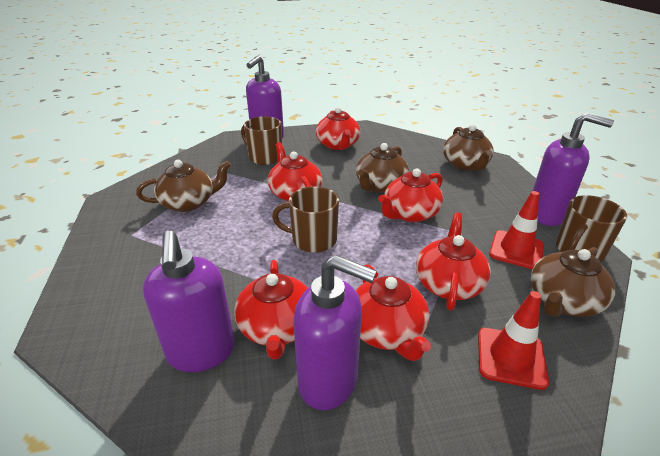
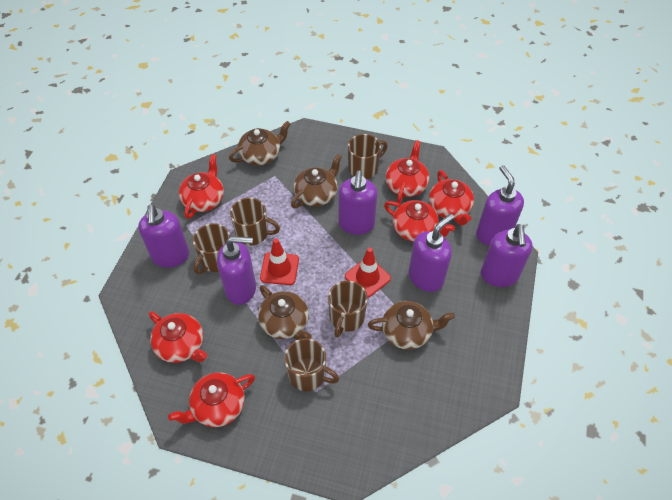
brown mug: [241,116,282,165] [272,187,339,253] [556,195,627,262] = 3 -> [193,223,230,274] [230,198,280,245] [284,338,339,391] [328,281,368,338] [348,134,388,179] = 5
purple soap dispenser: [143,231,235,372] [246,55,284,138] [293,255,377,410] [533,113,614,226] = 4 -> [138,204,189,268] [217,236,256,305] [339,170,378,235] [409,214,454,292] [476,165,524,246] [481,224,532,287] = 6

